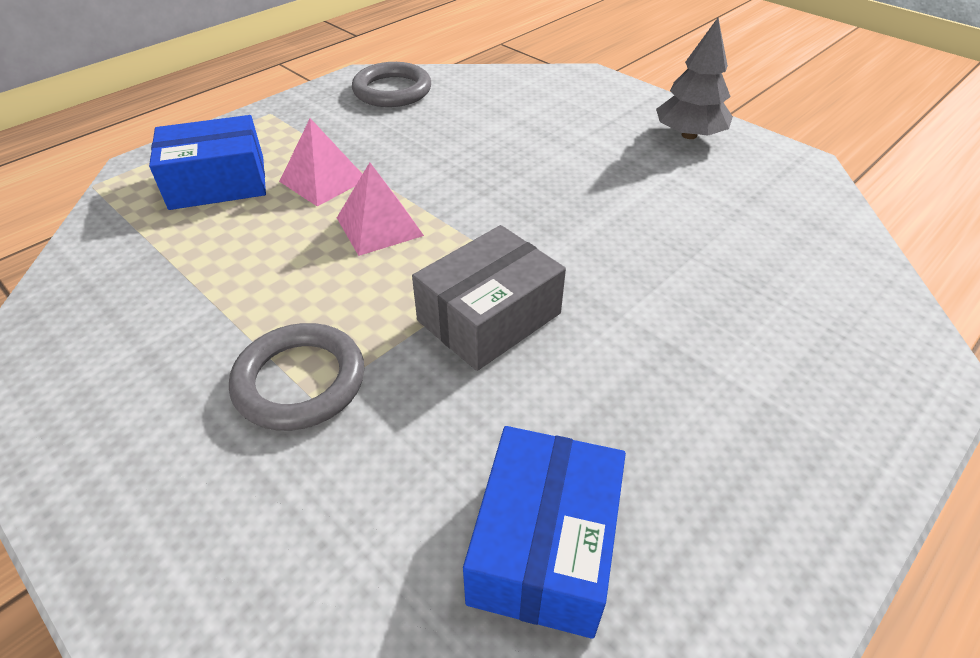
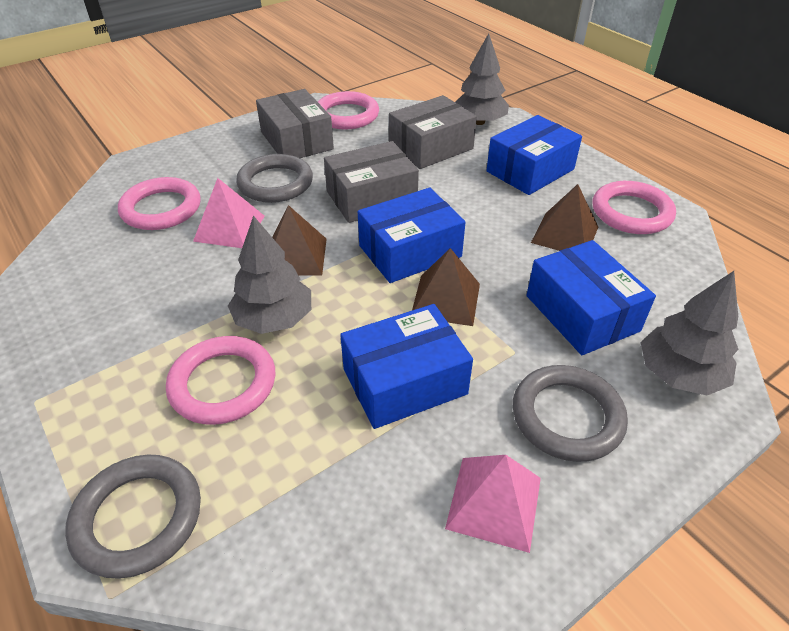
blue box: [149,115,266,210] [463,426,626,639] = 2 -> [340,304,473,429] [358,188,466,283] [486,115,582,195] [527,240,656,355] = 4
brown pyramid: none = 0 -> [272,205,327,275] [412,248,480,326] [531,184,598,251] = 3
grey box: [412,225,566,371] = 1 -> [256,89,334,158] [324,141,419,223] [389,95,477,169] = 3
grey ring: [229,323,364,431] [352,62,431,107] = 2 -> [65,454,201,579] [236,154,313,203] [513,365,628,462] = 3
grey tree: [656,18,733,139] = 1 -> [228,216,311,334] [455,33,509,125] [641,271,739,395] = 3
pink ring: none = 0 -> [118,177,201,230] [166,336,275,425] [318,91,379,129] [593,181,676,234] = 4

